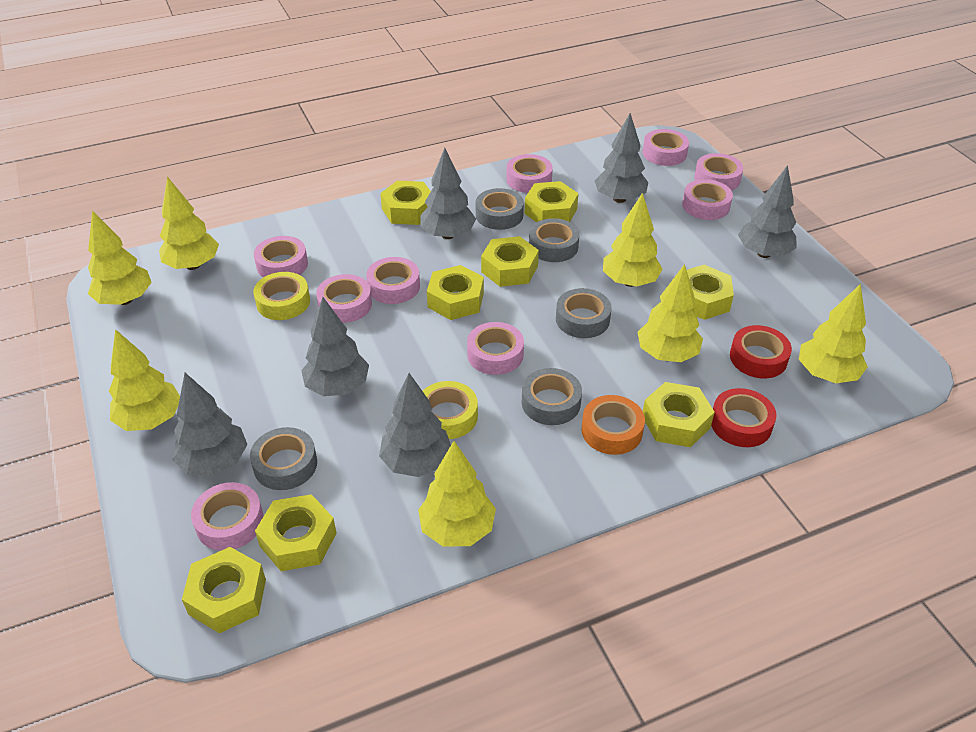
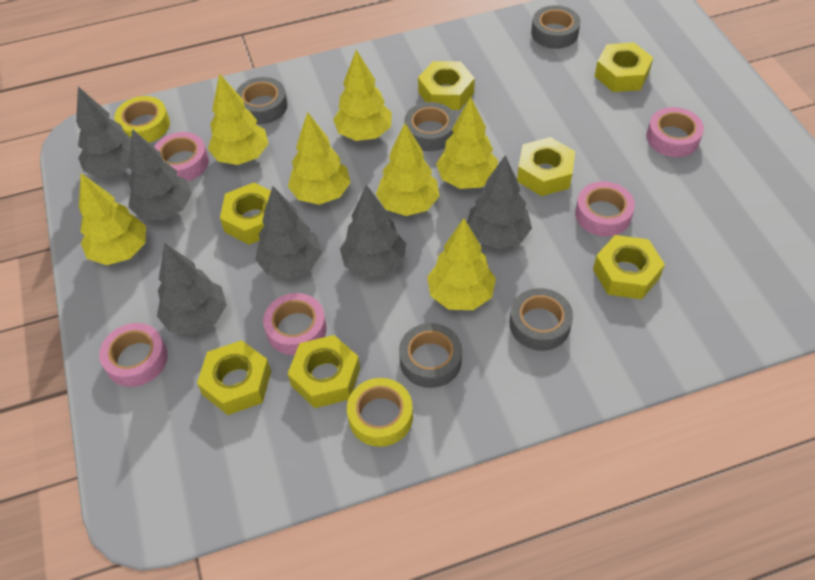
orange tape: [582,395,645,455] = 1 -> none = 0
pink tape: [191,482,264,551] [254,236,308,277] [316,274,372,323] [366,257,420,304] [467,322,524,375] [506,154,553,193] [643,129,689,166] [682,179,733,220] [694,153,743,190] = 9 -> [99,323,168,387] [154,132,209,181] [263,293,327,355] [575,181,635,236] [646,107,704,157] = 5
red tape: [711,388,777,447] [730,325,792,378] = 2 -> none = 0
yellow nut: [182,547,266,633] [255,494,337,571] [380,181,431,225] [427,265,484,320] [481,236,539,287] [524,181,579,222] [643,382,715,447] [687,265,734,320] = 8 -> [197,340,271,415] [220,182,271,245] [288,335,360,408] [418,61,475,110] [517,137,575,196] [593,235,665,299] [594,43,653,92] = 7

